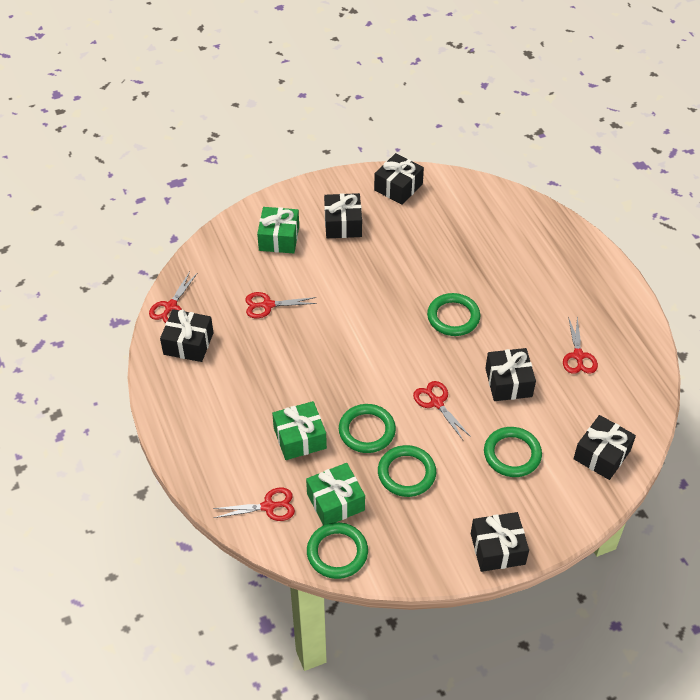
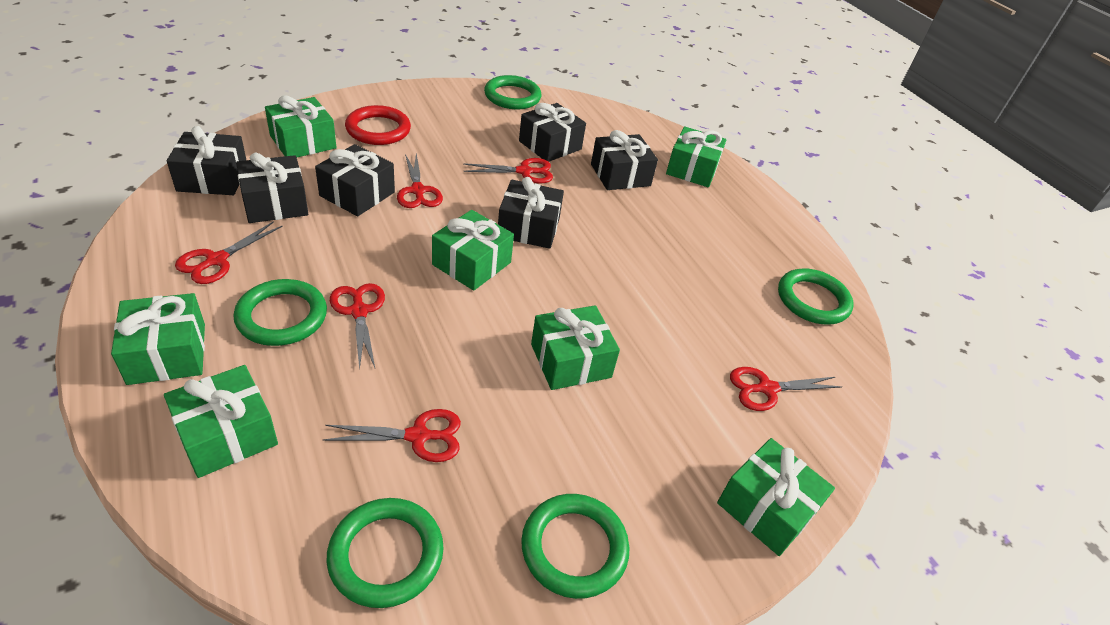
green gift: [257,207,299,253] [272,401,327,460] [306,463,365,525] = 3 -> [111,293,205,385] [164,365,278,478] [265,95,337,157] [432,210,514,291] [531,305,620,390] [666,126,726,187] [717,438,835,556] = 7
red ring: none = 0 -> [345,105,411,145] = 1
red scissors: [149,271,197,323] [213,488,295,521] [245,292,317,318] [413,381,471,440] [563,317,598,374] = 5 -> [175,221,283,284] [323,409,461,462] [330,283,385,370] [397,153,443,208] [463,158,553,183] [730,367,842,411] = 6

